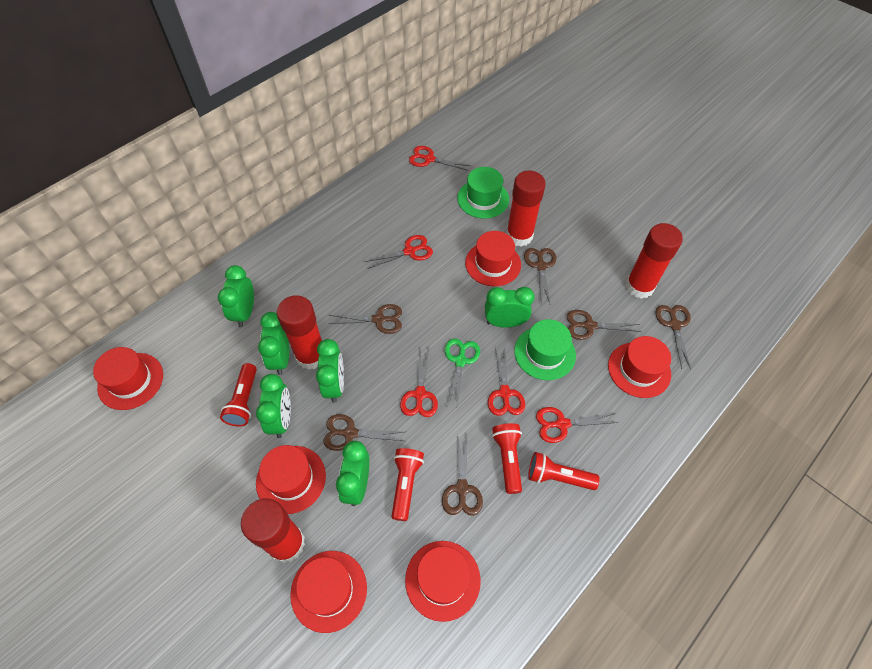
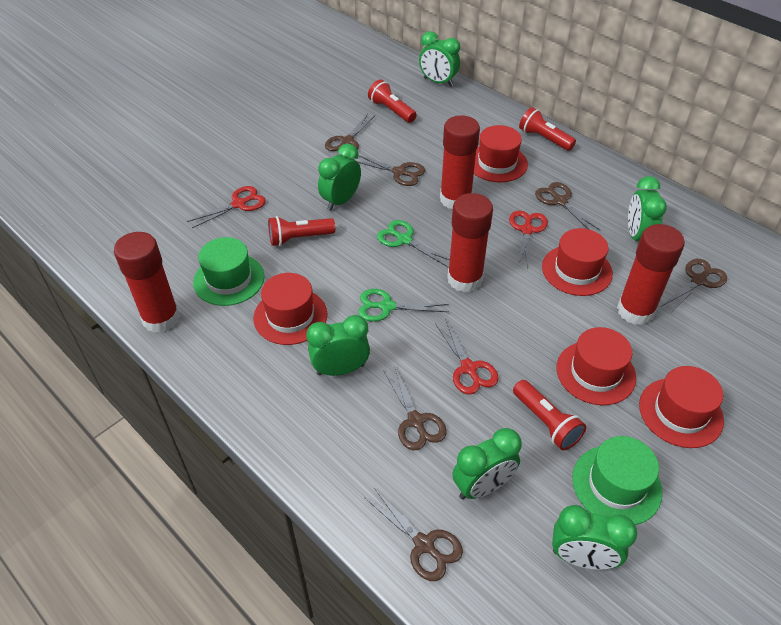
green scissors: [445,339,480,406] = 1 -> [358,289,449,322] [377,220,450,267] = 2
red hat: [93,347,163,410] [256,445,326,514] [290,551,367,633] [405,541,481,622] [465,231,521,286] [608,336,671,398] = 6 -> [253,273,327,345] [474,125,528,182] [542,228,613,296] [557,327,636,405] [639,366,724,448] = 5
red scissors: [364,235,433,269] [400,349,438,417] [409,146,470,171] [488,345,525,416] [536,407,618,443] = 5 -> [187,186,266,228] [435,319,499,394] [509,210,548,268] = 3

